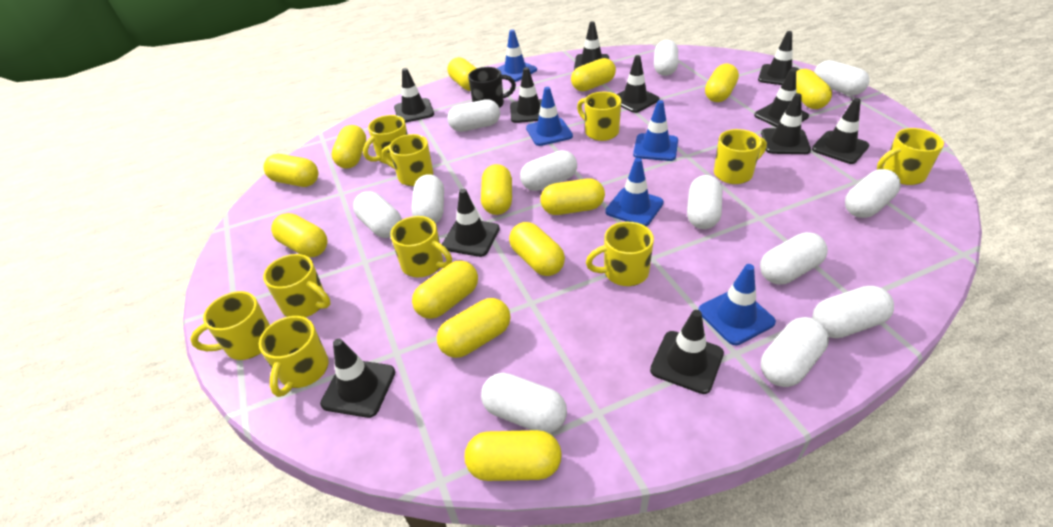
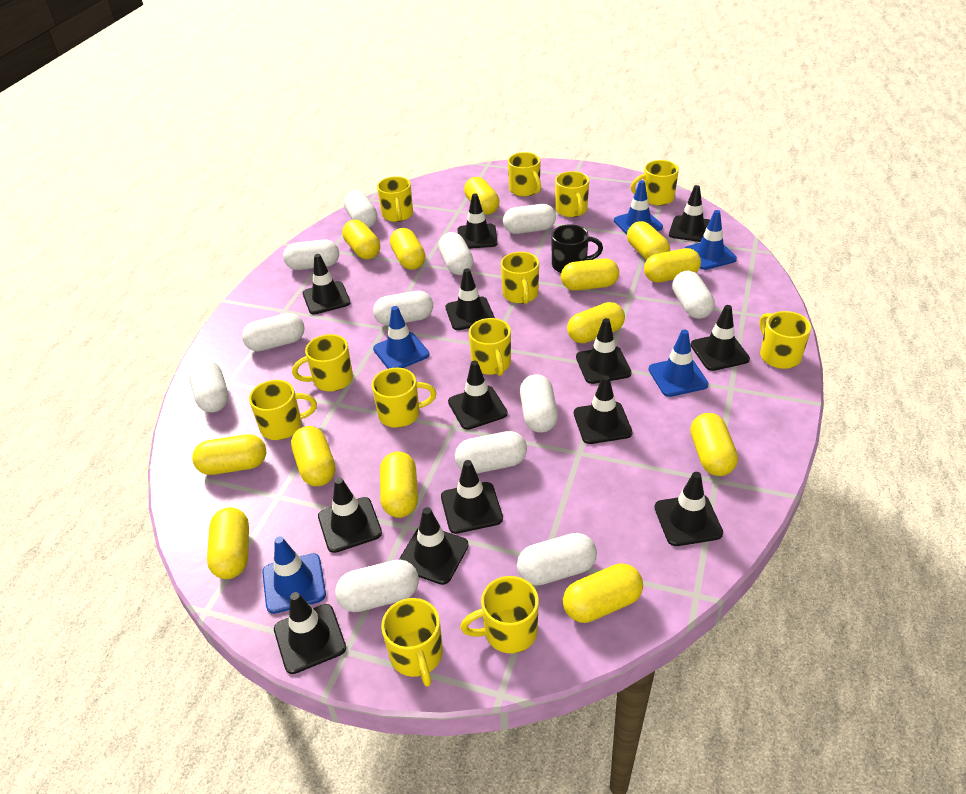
black traffic cone: [320,339,395,418] [394,68,434,123] [442,189,500,257] [510,67,542,123] [574,21,609,70] [617,55,659,113] [650,310,724,394] [754,69,809,127] [758,31,800,85] [761,93,811,154] [812,98,869,164] = 11 -> [274,592,346,674] [303,254,351,314] [318,477,382,553] [399,507,469,585] [441,460,503,534] [445,268,495,330] [448,361,508,430] [457,194,498,249] [574,375,632,444] [576,318,632,384] [654,472,723,546] [669,185,710,242] [690,305,750,371] = 13
yellow mug: [190,291,270,360] [259,316,329,397] [263,254,330,317] [363,115,408,164] [382,134,433,186] [390,216,452,277] [577,92,621,141] [586,222,654,286] [714,129,767,184] [877,128,944,185] = 10 -> [249,380,317,440] [292,334,353,391] [371,368,436,428] [377,176,413,222] [381,598,443,687] [460,576,539,653] [469,318,511,376] [501,252,539,304] [508,152,541,197] [555,171,589,217] [631,160,679,206] [760,311,811,369] = 12

